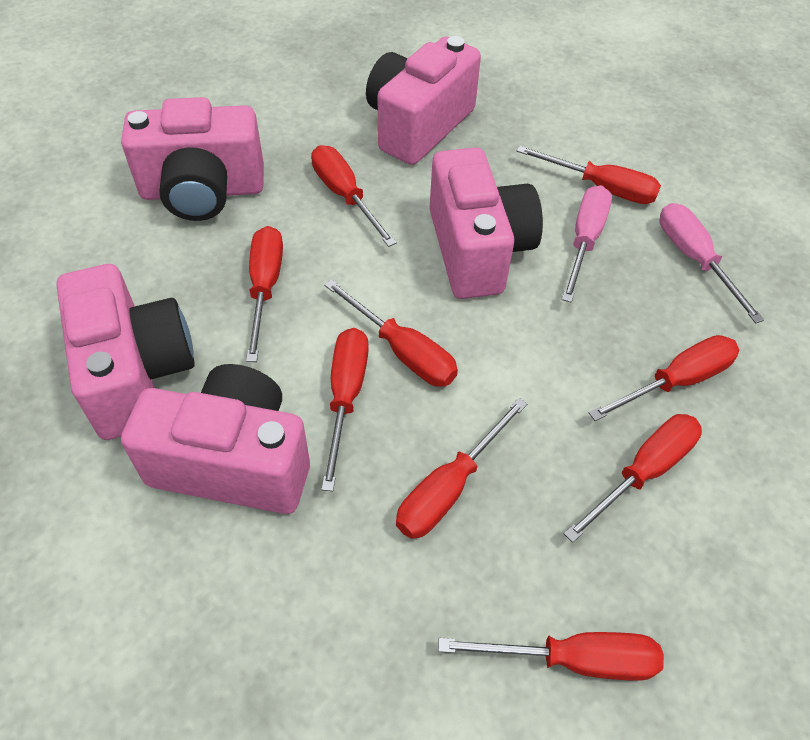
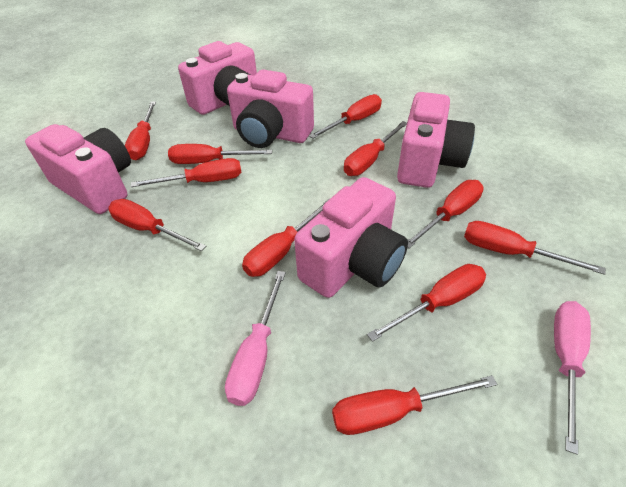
red screwdriver: [246,226,283,362] [311,145,397,247] [321,328,369,491] [324,279,458,387] [396,398,527,539] [438,632,664,681] [517,146,661,204] [564,414,702,543] [589,335,739,421] = 9 -> [108,199,206,251] [125,101,156,160] [131,158,242,187] [168,144,272,164] [242,199,329,277] [309,94,382,139] [332,375,497,435] [344,121,407,176] [367,264,486,342] [408,180,484,248] [464,221,606,275] = 11

